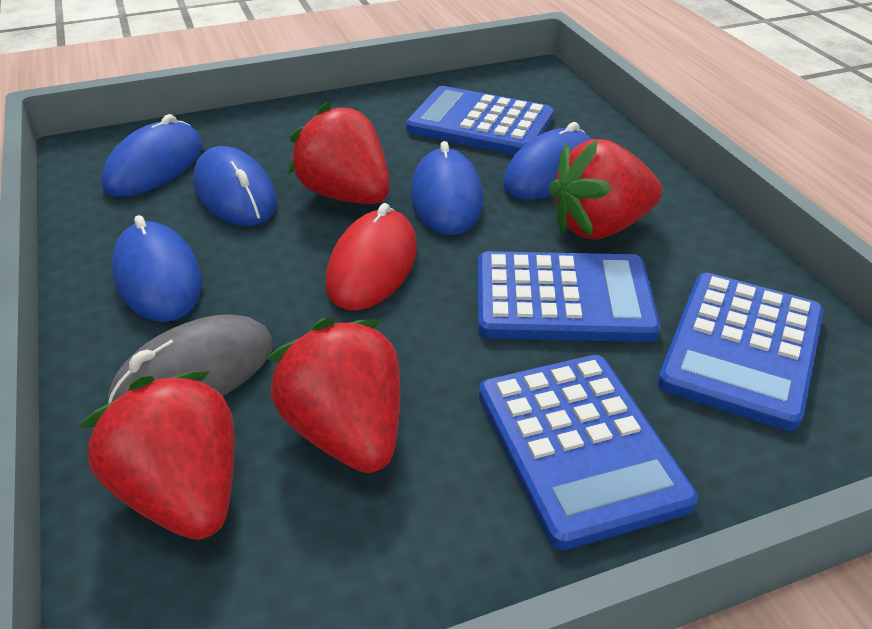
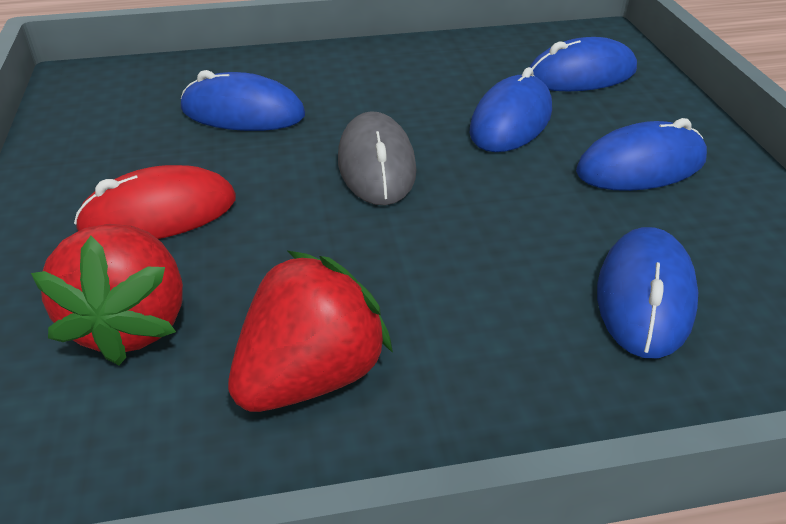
blue calculator: [406,86,553,155] [478,251,661,342] [479,355,698,550] [658,273,824,431] = 4 -> none = 0
red strawberry: [79,371,234,540] [267,318,400,473] [288,101,390,204] [548,139,662,239] = 4 -> [31,224,183,365] [228,250,393,412] = 2

